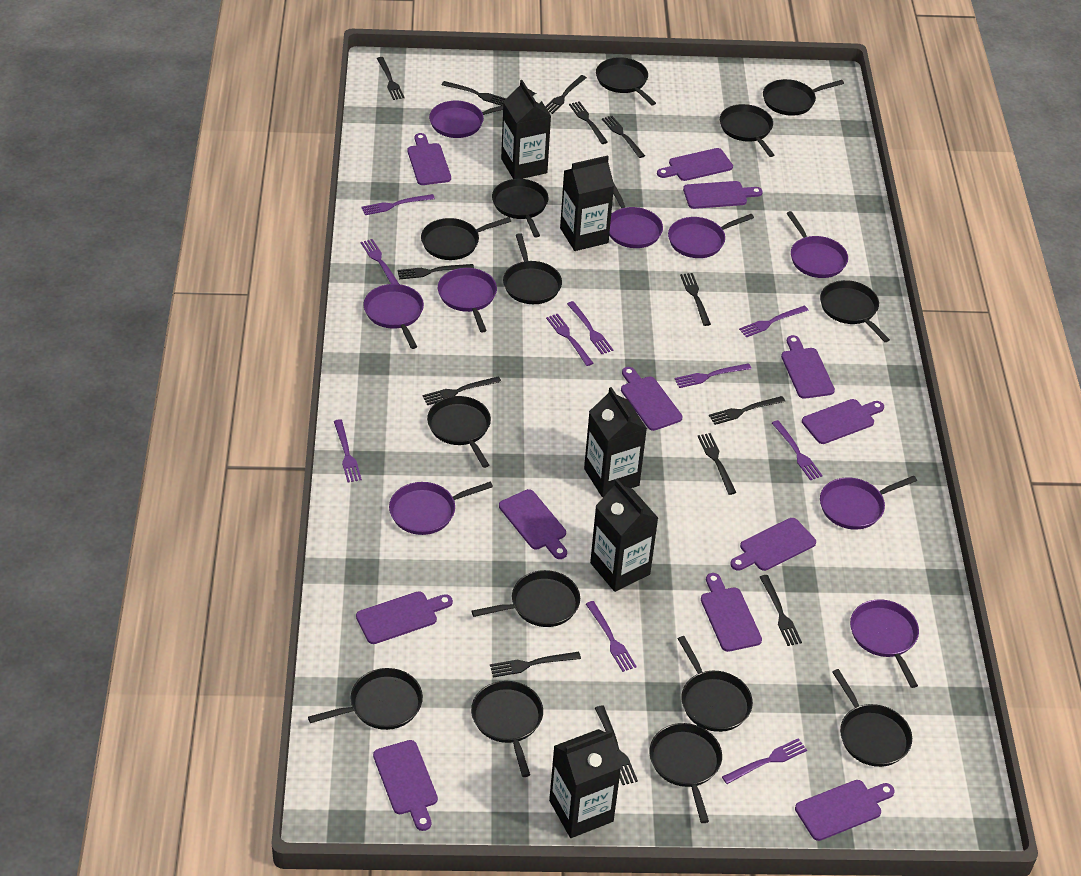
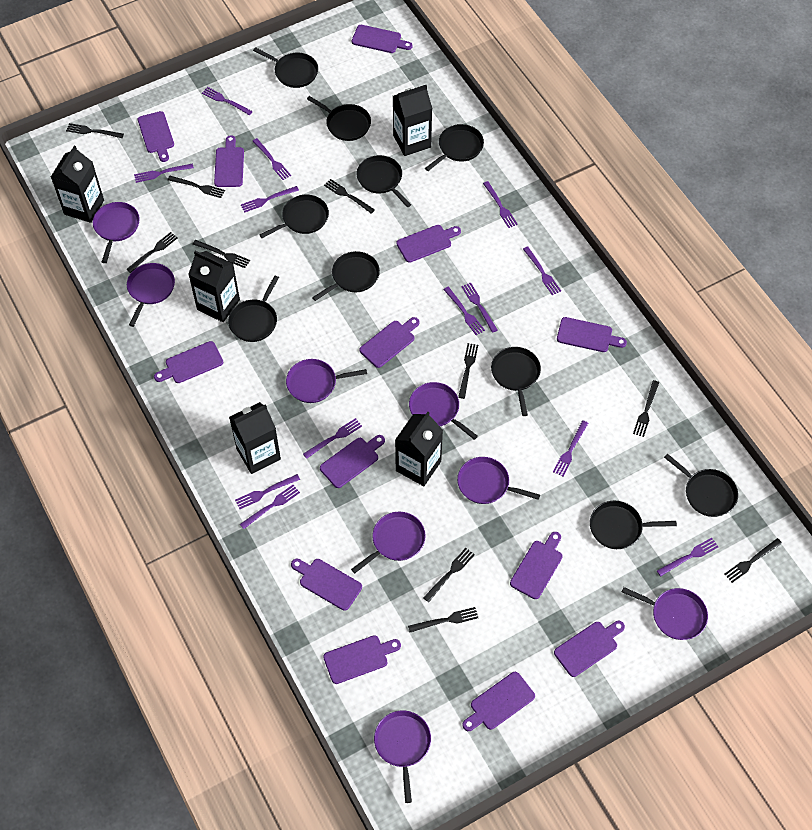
black fork: [377,57,405,100] [397,264,474,279] [422,376,501,405] [442,81,506,106] [490,652,581,677] [545,75,587,114] [569,101,608,144] [595,705,638,785] [602,116,645,158] [680,273,711,326] [698,433,736,495] [709,396,785,425] [760,575,802,646] = 13 -> [66,123,124,138] [126,232,178,273] [167,176,225,198] [193,240,250,268] [324,179,375,214] [408,607,478,632] [423,548,475,602] [458,343,478,399] [633,380,659,437] [725,538,782,583] = 10
black pan: [308,668,423,730] [421,217,511,260] [427,396,491,468] [471,681,543,777] [472,570,580,627] [492,179,548,237] [503,233,562,304] [596,57,656,105] [649,723,722,823] [678,636,753,732] [720,104,774,157] [763,79,844,116] [820,280,890,342] [832,669,912,767] = 14 -> [228,276,279,342] [253,47,318,88] [259,195,329,238] [307,96,371,141] [312,251,380,301] [357,155,411,207] [425,124,484,171] [491,347,541,416] [590,501,677,549] [664,453,738,517] = 10
purple cutting board: [356,591,453,644] [373,740,438,831] [407,133,451,185] [499,489,567,559] [621,367,683,431] [657,148,733,181] [683,181,763,209] [701,573,762,652] [730,518,816,571] [781,335,835,399] [795,780,895,841] [802,399,884,444] = 12 -> [138,111,174,162] [154,341,223,383] [214,135,244,187] [291,559,362,611] [320,435,385,488] [323,635,401,684] [352,25,413,53] [359,317,420,368] [396,225,461,263] [462,672,535,731] [510,532,563,599] [554,621,625,677] [557,317,627,352] = 13
purple fork: [334,419,362,482] [361,194,435,215] [361,239,399,284] [546,314,593,366] [567,301,614,354] [586,601,637,672] [674,363,752,388] [722,738,807,784] [739,305,809,338] [772,420,823,480] = 10 -> [134,164,194,183] [202,87,253,115] [235,474,300,509] [240,485,300,529] [241,186,299,213] [253,138,291,180] [303,418,362,459] [443,287,485,335] [461,282,498,333] [483,181,518,228] [523,246,561,295] [553,420,588,476] [657,538,718,576] = 13
purple pan: [364,284,424,349] [389,482,493,535] [429,101,503,138] [438,268,497,333] [609,182,663,248] [668,214,754,258] [786,211,848,278] [820,476,917,530] [850,599,919,688] = 9 -> [93,202,140,263] [127,263,175,327] [286,359,367,403] [351,512,425,573] [374,710,431,803] [409,382,478,440] [457,457,540,504] [622,587,708,640] = 8

